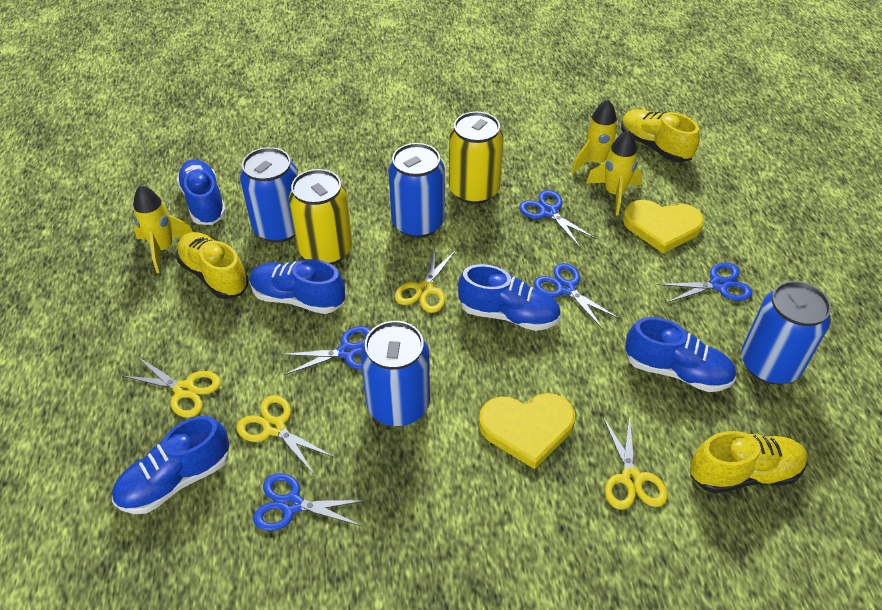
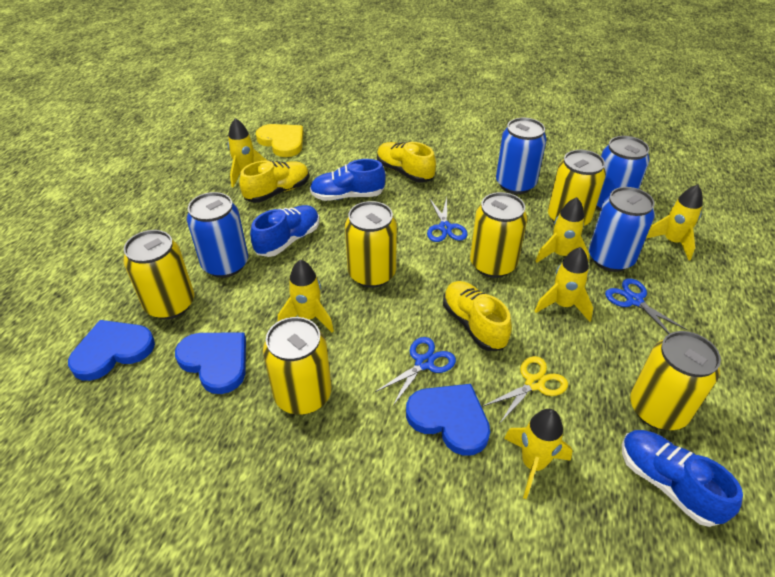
blue heart: none = 0 -> [68,320,155,381] [175,333,246,394] [406,384,490,456] = 3
blue scissors: [253,473,369,531] [280,326,371,375] [519,190,596,247] [534,263,620,329] [658,263,752,303] = 5 -> [375,337,456,406] [427,198,468,242] [605,278,688,334] = 3
blue shoe: [112,416,229,514] [176,159,226,225] [250,259,345,314] [458,264,561,331] [625,317,736,392] = 5 -> [250,205,319,257] [310,159,386,201] [622,430,743,527] = 3
yellow can: [289,169,352,265] [449,112,504,204] = 2 -> [123,230,194,319] [263,317,331,415] [345,201,397,288] [470,192,527,278] [548,150,606,227] [630,331,721,430] = 6
yellow heart: [479,393,575,469] [623,200,704,254] = 2 -> [256,124,303,157] = 1
yellow rocket: [133,185,193,273] [571,99,617,173] [586,130,642,216] = 3 -> [228,118,267,187] [278,259,334,333] [504,409,573,499] [534,247,593,322] [535,197,589,263] [646,185,703,261] = 6
yellow scissors: [122,356,221,418] [237,395,334,476] [395,248,457,313] [603,414,667,510] = 4 -> [482,356,568,423] = 1

